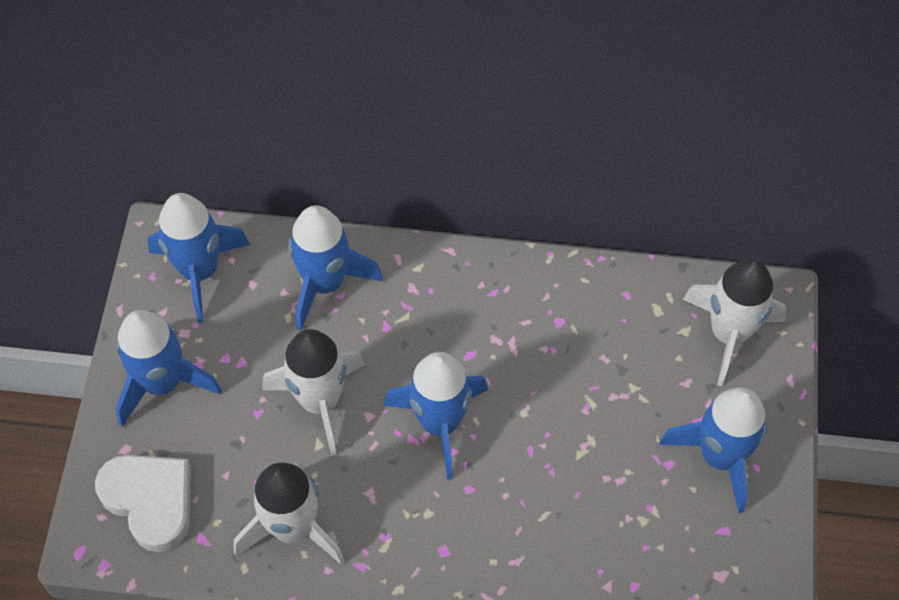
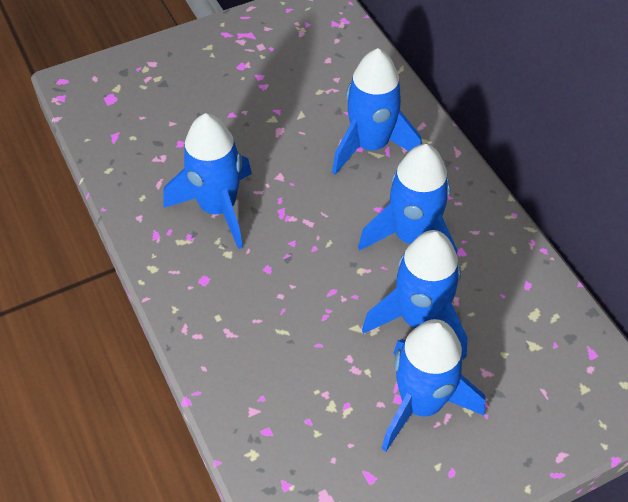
white heart: [95,455,191,552] = 1 -> none = 0
white rocket: [234,462,345,565] [262,329,365,456] [683,258,787,386] = 3 -> none = 0

